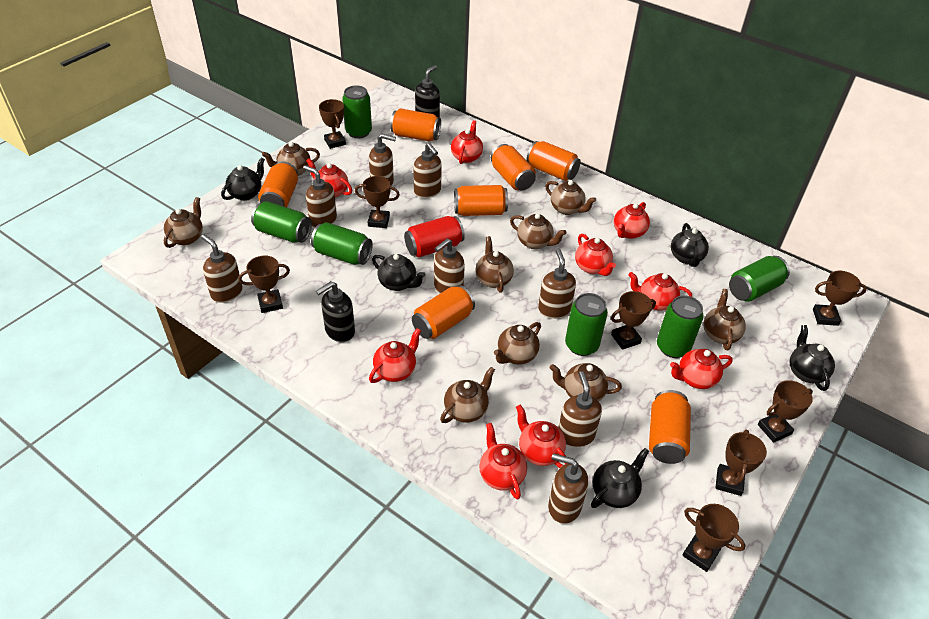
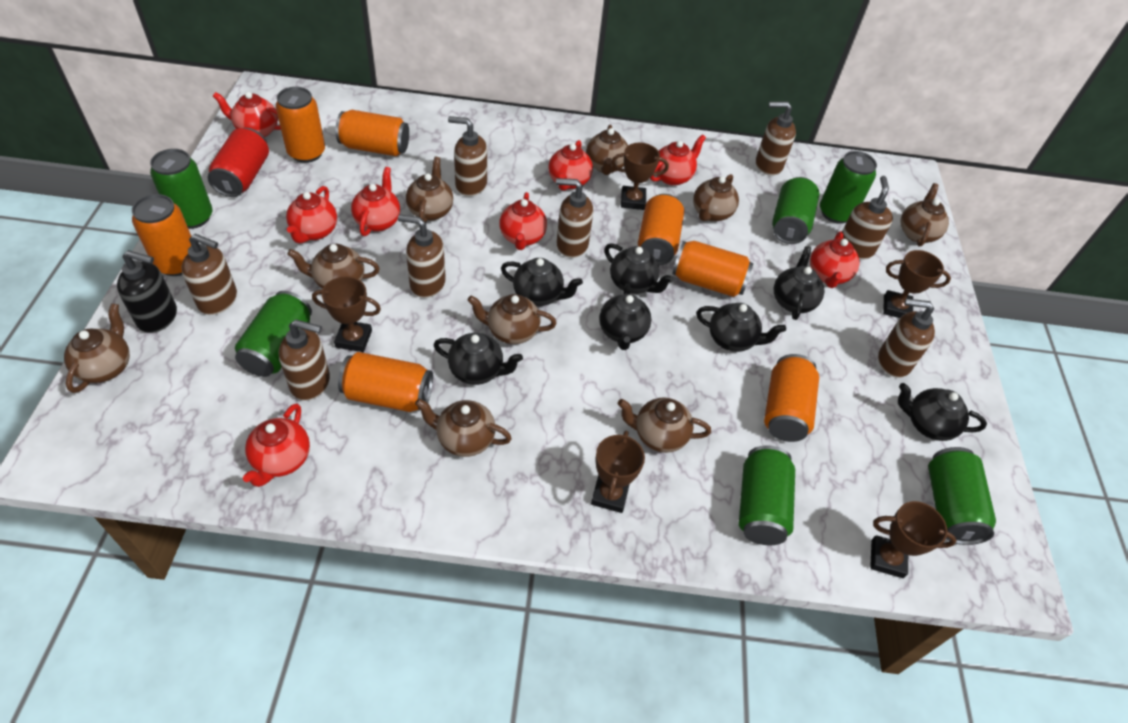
black soap dispenser: [316,281,355,342] [415,65,440,118] = 2 -> [117,250,177,333] = 1
black teapot: [221,158,265,201] [372,254,426,291] [591,448,649,508] [671,223,709,267] [790,325,835,391] = 5 -> [434,333,523,385] [501,258,583,306] [599,283,651,350] [604,243,674,294] [696,303,786,352] [774,246,824,320] [898,383,987,441] = 7
brown trophy: [239,256,290,313] [319,99,346,149] [355,176,400,228] [611,291,656,350] [682,504,746,572] [715,430,767,496] [758,380,813,443] [813,271,867,326] = 8 -> [312,276,381,352] [591,431,645,513] [611,142,669,210] [870,501,957,578] [883,250,951,318] = 5
red teapot: [306,158,352,198] [369,328,421,383] [451,120,483,164] [479,423,527,500] [516,405,567,468] [575,234,616,276] [614,202,650,239] [628,272,692,311] [670,349,733,389] = 9 -> [213,92,281,137] [243,403,310,487] [286,186,337,244] [351,167,400,236] [499,192,547,250] [548,140,593,191] [650,134,706,186] [810,231,860,288] = 8

